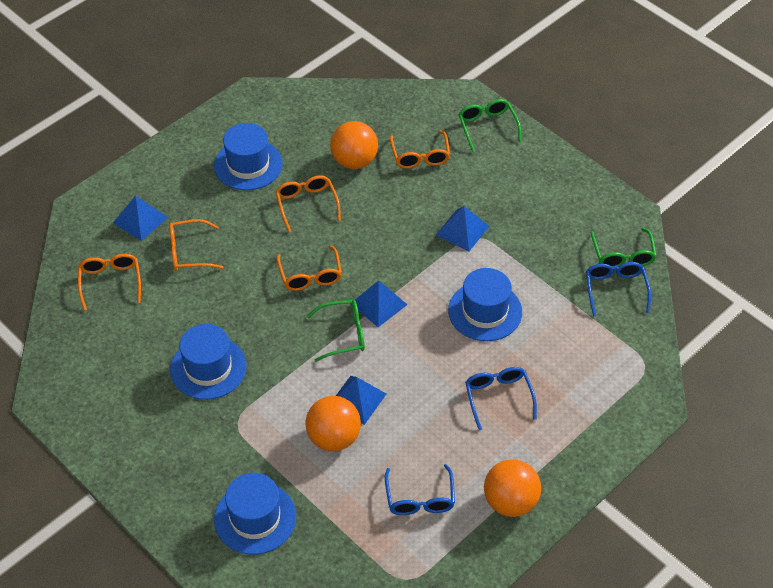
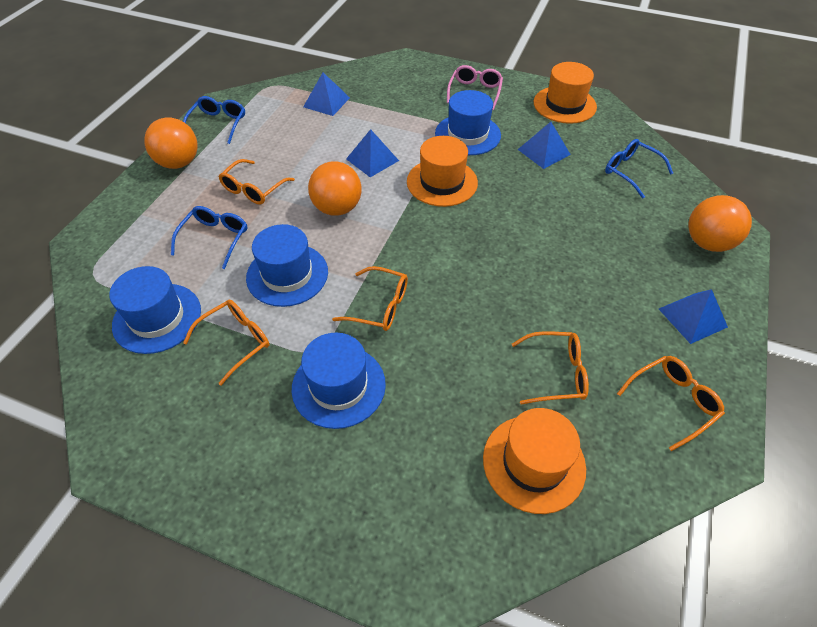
green glasses: [307,300,365,362] [458,99,522,152] [591,228,657,267] = 3 -> none = 0
orange hat: none = 0 -> [407,136,478,207] [483,408,586,514] [534,62,597,124] = 3
pink glasses: none = 0 -> [447,65,503,110] = 1

